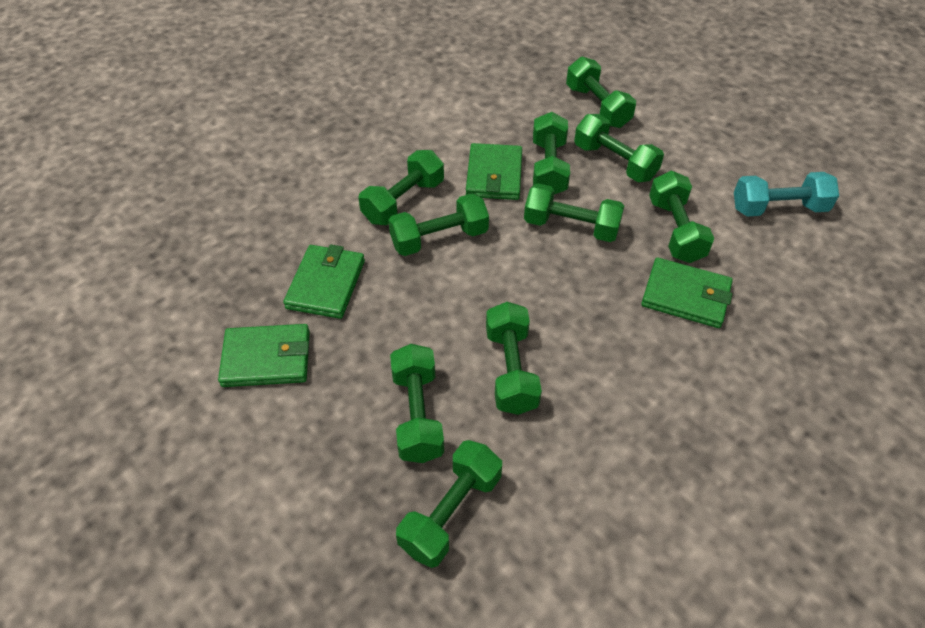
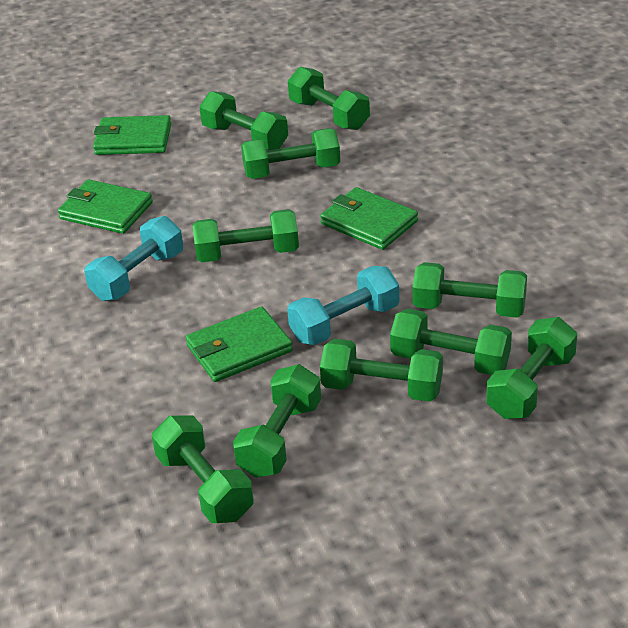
turquoise dumbbell: [734,172,839,217] = 1 -> [84,216,183,301] [287,266,399,345] = 2

